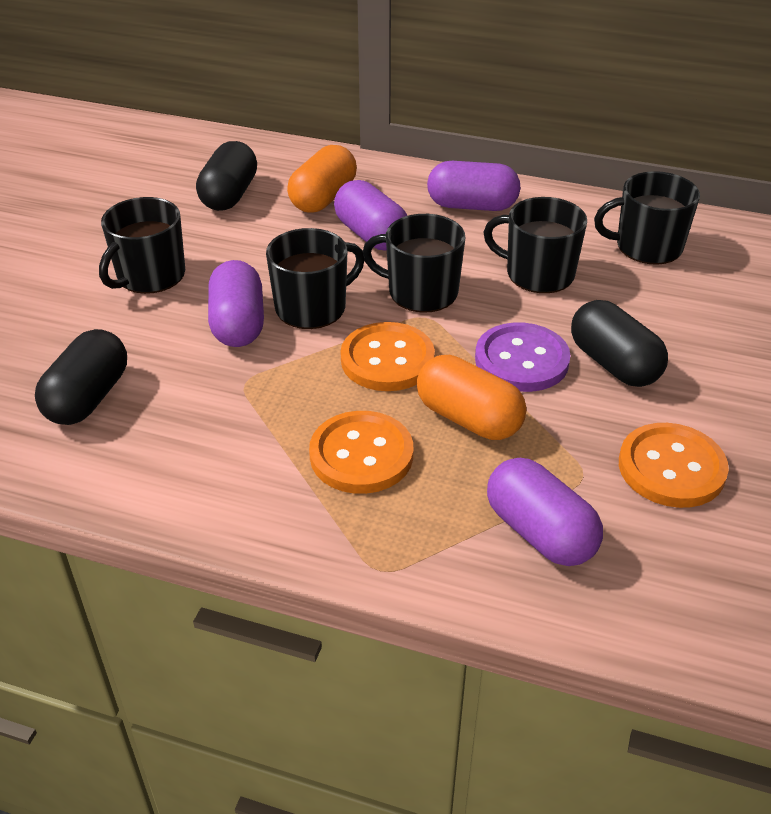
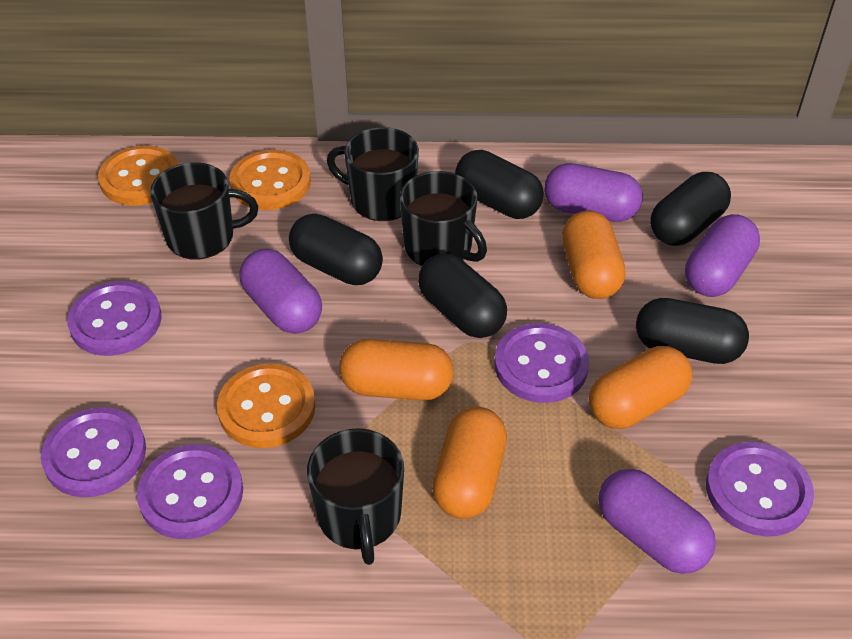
black capsule: [35,329,127,425] [196,141,257,211] [571,300,668,387] = 3 -> [289,214,383,285] [418,253,507,338] [455,150,544,219] [636,298,749,364] [650,172,731,246] = 5
black mug: [99,197,185,294] [266,228,365,329] [363,214,466,313] [483,197,587,293] [594,171,700,265] = 5 -> [150,162,258,259] [307,428,404,565] [327,127,419,221] [400,171,487,266] = 4
orange capsule: [287,145,357,213] [417,355,526,440] = 2 -> [339,339,454,401] [432,407,507,519] [562,211,626,299] [589,346,692,429] = 4
purple button: [475,322,571,392] = 1 -> [41,407,146,497] [67,281,161,356] [137,444,243,539] [494,323,589,403] [706,442,814,537] = 5

